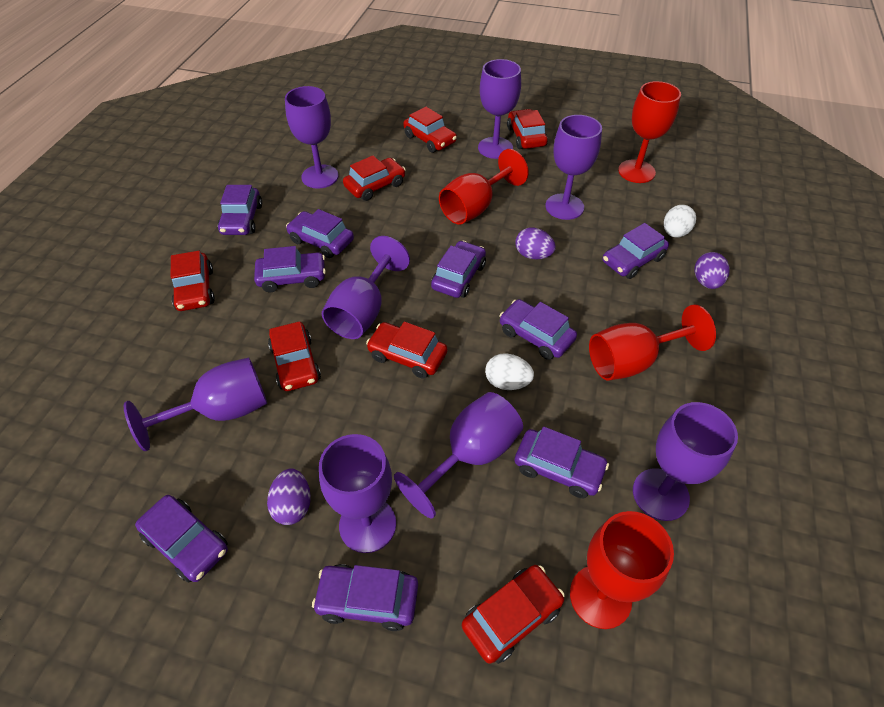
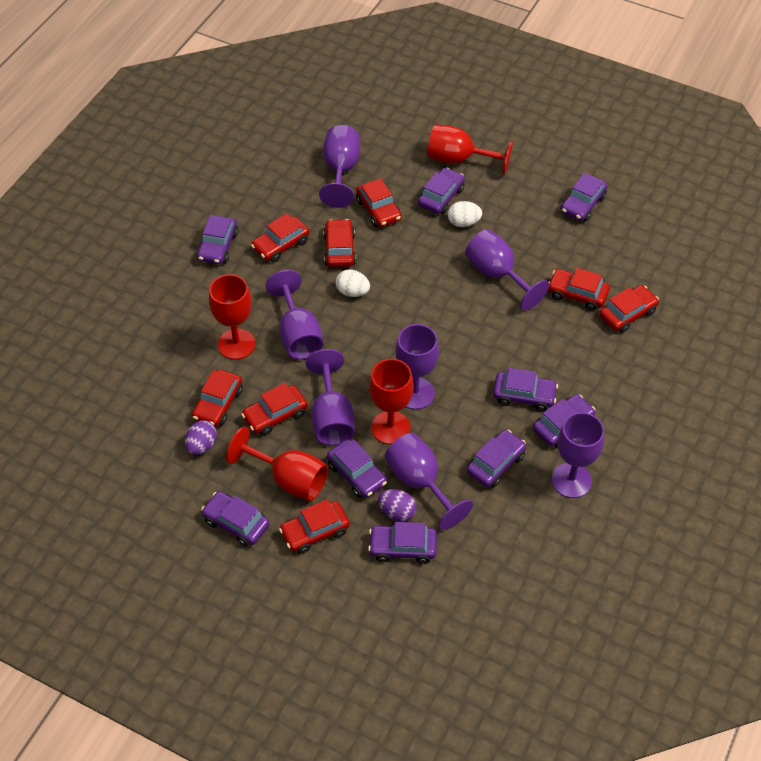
purple egg: [267,468,311,525] [516,227,556,259] [695,252,730,289] = 3 -> [185,420,217,455] [378,489,416,522] = 2
purple goblet: [124,357,267,452] [285,86,339,189] [319,434,396,553] [322,236,410,339] [394,392,523,519] [478,59,521,159] [545,115,602,220] [633,402,738,521] = 8 -> [265,270,324,360] [306,349,355,446] [319,125,360,208] [385,433,473,530] [395,324,439,410] [465,229,549,310] [552,412,604,498] = 7
red car: [171,251,215,311] [268,321,321,391] [343,155,406,201] [366,322,447,379] [403,107,457,153] [462,565,565,664] [507,109,548,149] = 7 -> [192,370,243,427] [241,383,308,436] [251,214,309,262] [279,499,350,554] [323,219,356,267] [356,178,402,227] [548,268,610,311] [599,285,659,333] = 8

